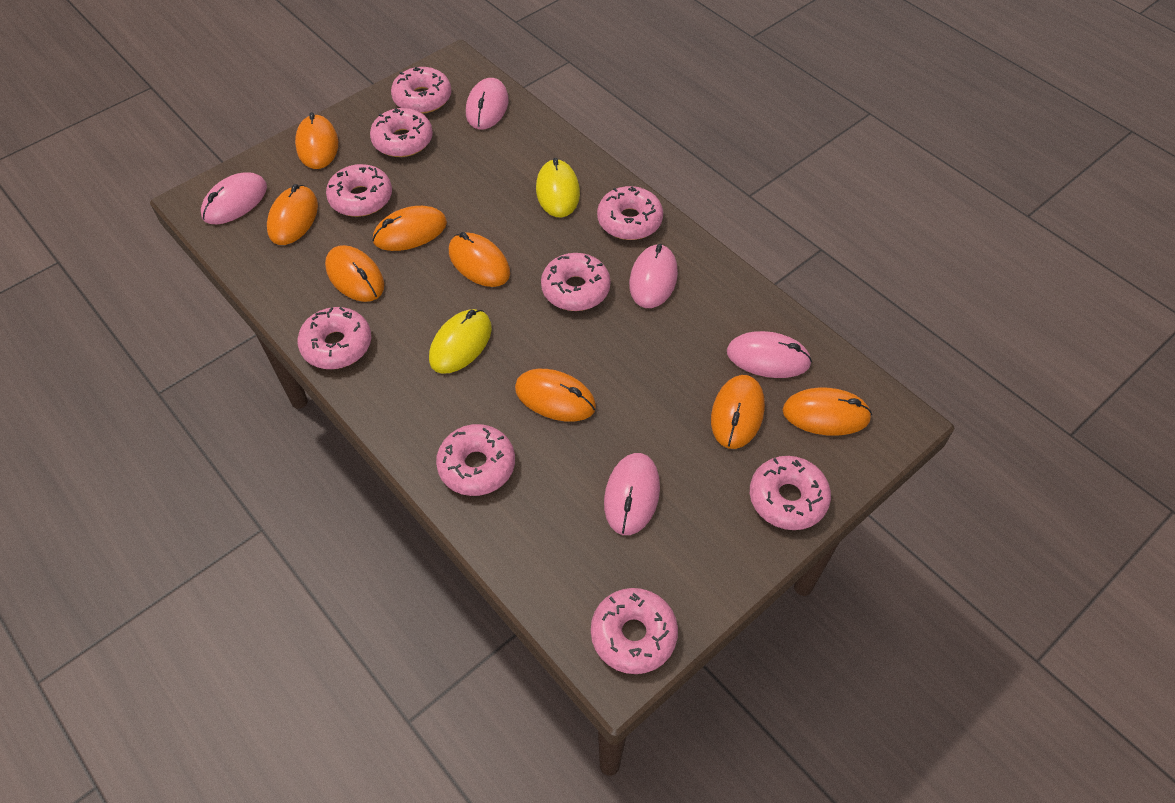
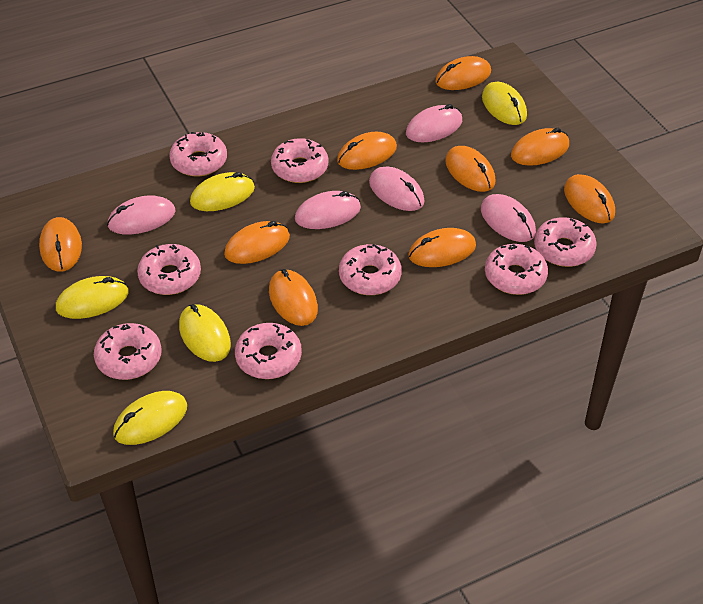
orange mouse: [267,184,318,245] [295,112,338,169] [325,245,384,302] [372,206,447,251] [449,232,510,287] [515,369,596,421] [711,375,765,449] [783,388,872,436] = 8 -> [39,217,82,272] [224,221,290,264] [269,269,318,326] [337,132,397,170] [408,228,476,267] [435,56,491,90] [445,146,495,192] [511,128,569,166] [564,174,615,223] = 9
pink donut: [297,307,371,369] [326,164,392,217] [370,108,433,157] [391,67,451,114] [436,424,515,496] [541,253,611,311] [591,588,678,674] [597,186,663,240] [750,456,831,530] = 9 -> [94,323,162,380] [137,244,201,295] [169,132,227,177] [235,323,302,379] [271,138,328,183] [339,244,402,295] [485,244,548,295] [534,217,597,267] = 8
yellow mouse: [429,309,492,374] [536,158,580,218] = 2 -> [56,276,129,319] [113,391,187,445] [179,304,231,362] [190,172,255,211] [482,82,527,125] = 5

